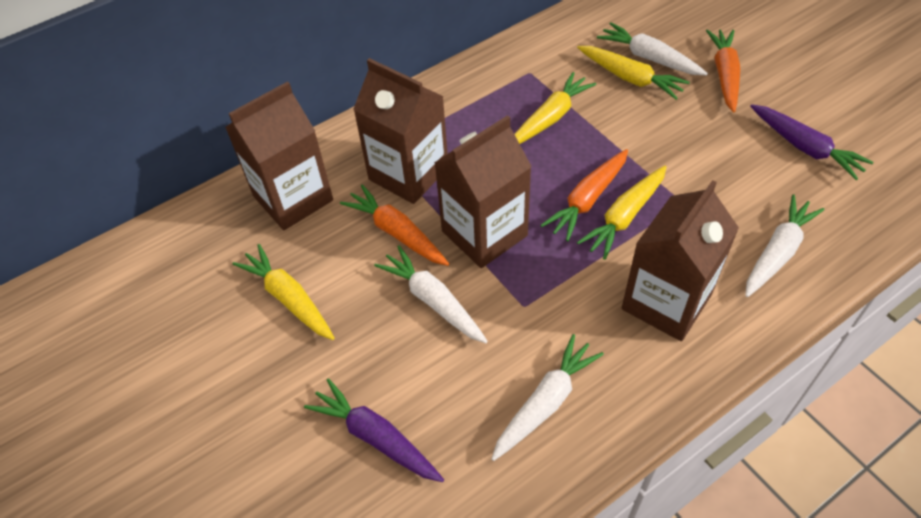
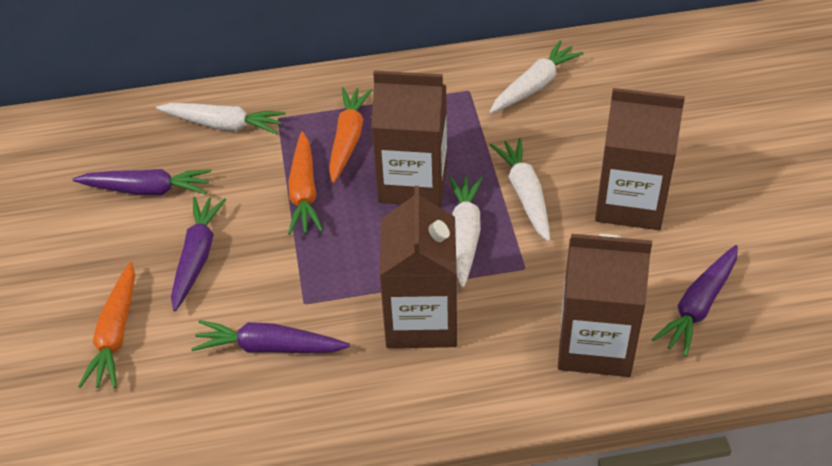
purple carrot: [304,378,444,482] [750,104,874,180] = 2 -> [72,169,212,195] [171,197,226,311] [191,320,350,353] [652,245,738,357] = 4
yellow carrot: [233,244,335,340] [514,72,596,144] [577,46,690,100] [577,166,666,260] = 4 -> none = 0

